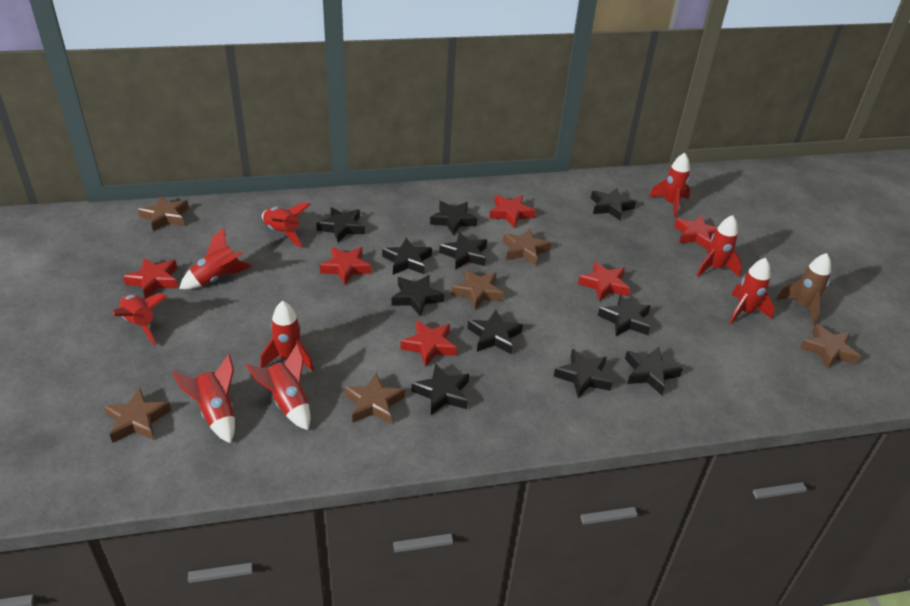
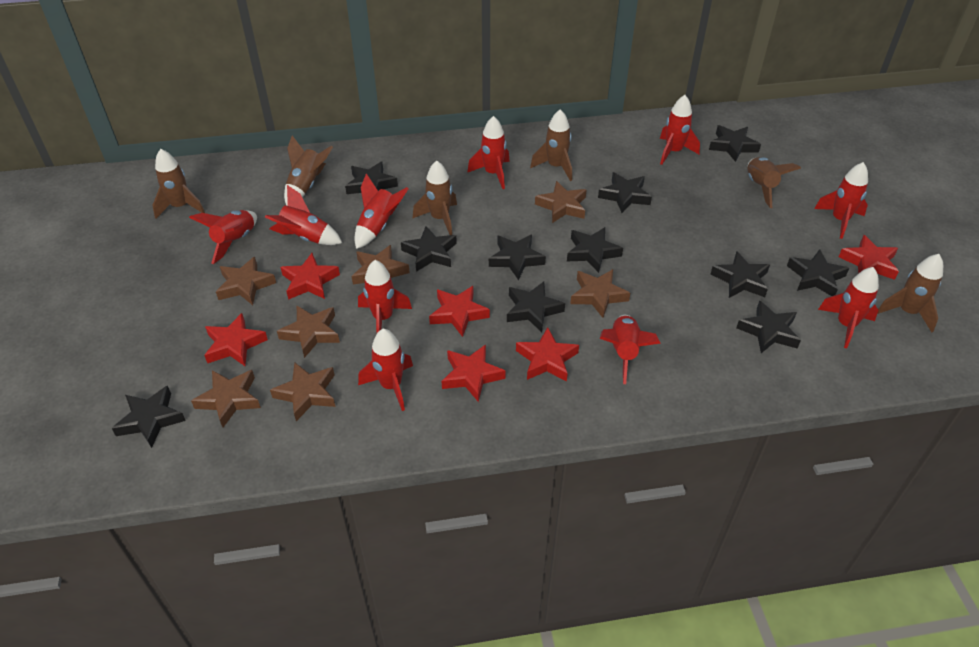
brown rocket: [776,253,831,325] = 1 -> [152,149,205,218] [284,136,333,206] [413,161,457,235] [530,109,572,181] [747,157,801,208] [877,254,943,332] = 6
brown star: [104,388,171,443] [138,196,189,231] [344,372,405,424] [451,269,504,310] [503,229,551,265] [800,324,861,369] = 6 -> [191,370,261,427] [216,257,276,305] [270,362,335,421] [277,306,340,358] [352,245,410,285] [535,181,587,223] [570,269,630,318] = 7
red rocket: [113,293,167,345] [173,354,235,444] [179,227,252,289] [246,344,310,430] [260,301,314,371] [262,203,311,248] [649,153,690,218] [696,215,742,277] [729,258,775,324] = 9 -> [189,210,257,264] [265,185,342,245] [354,174,409,249] [358,260,412,333] [358,328,413,411] [467,116,510,189] [600,315,661,384] [660,95,700,165] [814,162,868,239] [818,267,879,348] = 10

